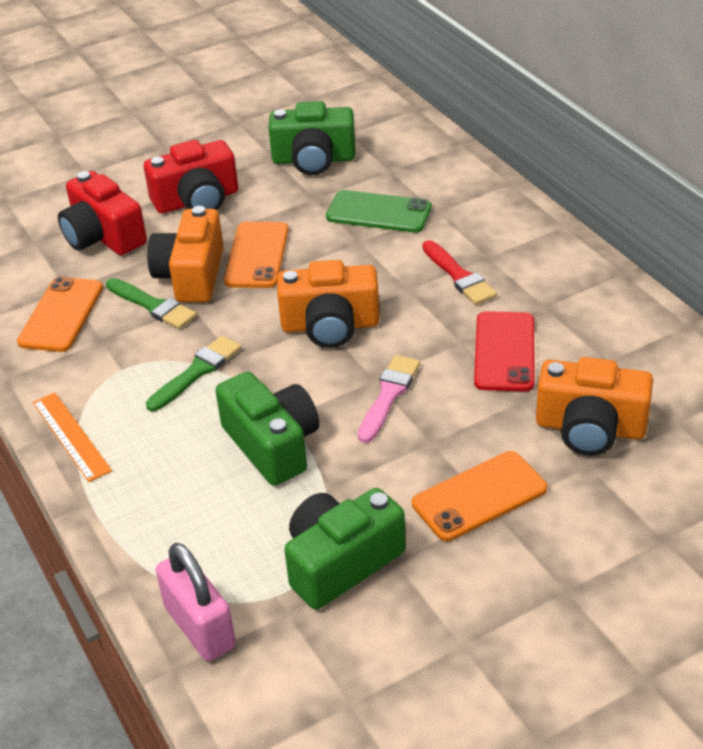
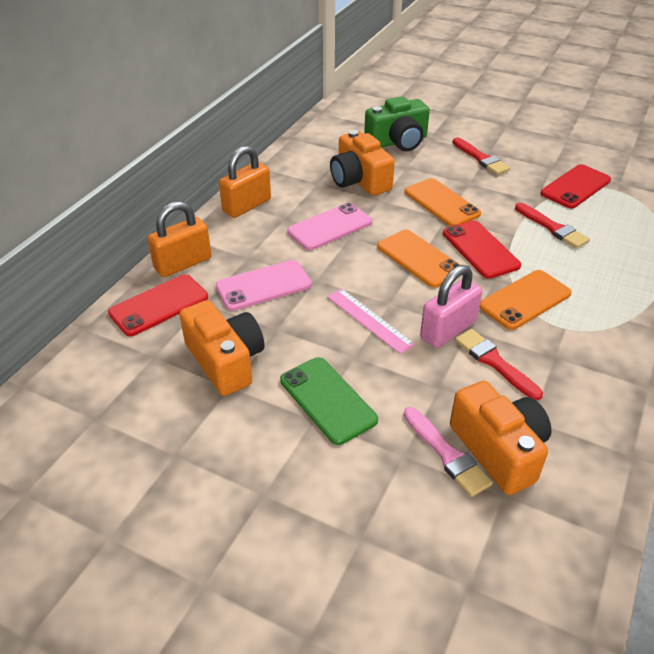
green brush: [106,278,197,329] [146,335,241,411] = 2 -> none = 0
green camera: [215,372,319,486] [268,101,355,175] [284,488,406,610] = 3 -> [364,96,430,151] = 1
orange padlock: none = 0 -> [147,201,211,277] [219,146,271,218] = 2
orange ruler: [33,393,112,482] = 1 -> none = 0
pink phone: none = 0 -> [216,260,312,311] [287,202,372,250] = 2
pink ruler: none = 0 -> [327,288,415,354] = 1
red brush: [422,240,497,305] = 1 -> [453,137,510,175] [455,329,543,400] [515,203,590,248] = 3
red camera: [58,171,147,255] [144,140,238,213] = 2 -> none = 0
red phone: [474,311,535,392] = 1 -> [108,274,208,336] [443,220,521,279] [540,164,611,209] = 3

